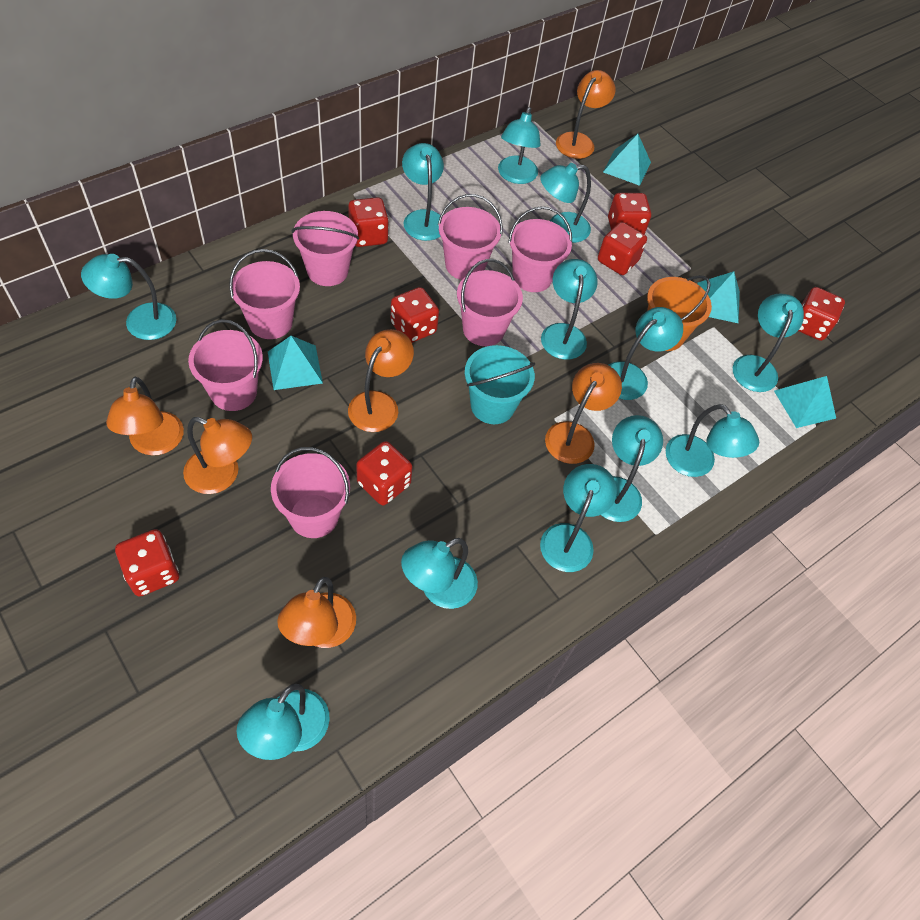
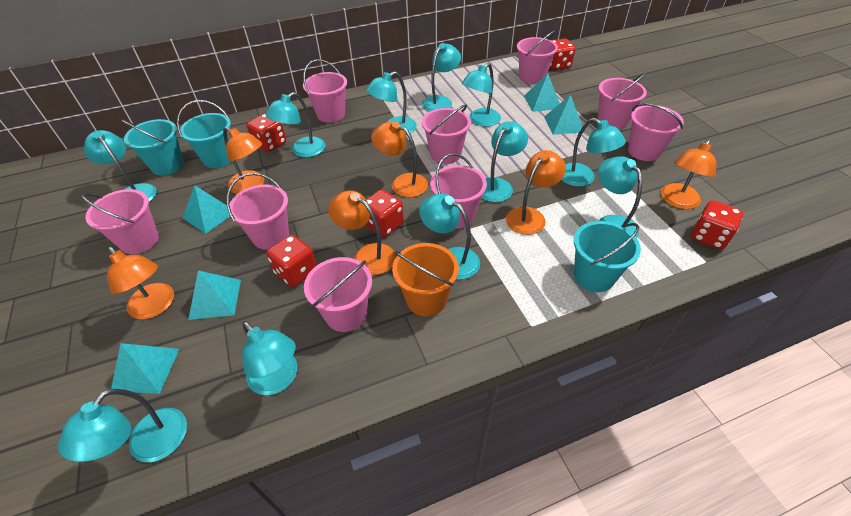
pink bucket: [188,319,263,411] [229,249,300,339] [271,447,350,538] [292,211,359,286] [438,194,503,280] [457,259,523,346] [508,206,572,292] = 7 -> [82,189,159,254] [226,173,289,250] [303,59,347,123] [304,257,372,332] [422,104,471,164] [430,153,487,229] [517,30,558,84] [597,73,647,130] [628,103,684,161] = 9
red dice: [115,529,179,597] [348,197,389,247] [356,441,412,505] [390,287,439,343] [598,222,647,275] [608,193,651,234] [798,287,845,341] = 7 -> [246,113,286,152] [266,235,317,287] [365,189,404,237] [550,39,576,70] [691,200,743,250] = 5
turquoise bucket: [465,345,535,424] = 1 -> [121,119,184,175] [177,100,232,168] [574,221,641,292] = 3
turquoise lamp: [81,254,176,340] [237,684,330,760] [401,538,478,609] [402,143,444,241] [498,107,541,184] [540,163,591,243] [540,464,617,572] [541,259,598,360] [601,415,663,522] [609,307,683,400] [666,404,759,477] [733,293,804,392] = 12 -> [58,389,187,462] [84,130,157,202] [242,321,297,395] [266,92,325,157] [366,71,416,135] [419,193,480,279] [422,43,461,112] [462,63,501,127] [481,121,528,202] [562,118,626,187] [598,156,642,238] = 11
turquoise pyramid: [268,336,323,390] [603,134,651,186] [698,271,740,323] [774,376,836,428] = 4 -> [111,343,179,394] [183,185,230,234] [188,271,241,320] [524,73,560,112] [544,95,582,135] = 5

